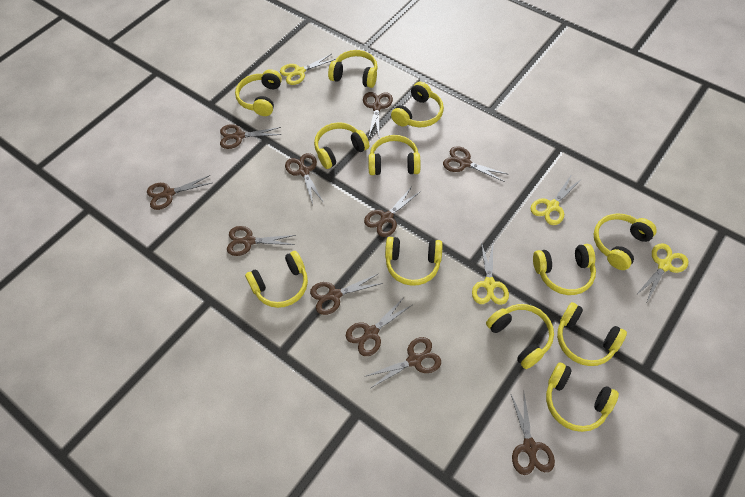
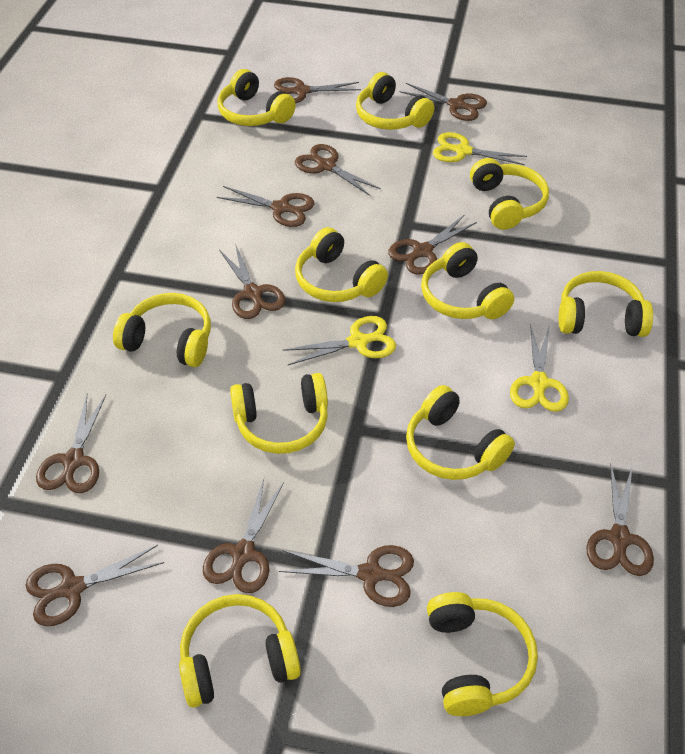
yellow headphones: [235,69,282,116] [245,251,308,308] [314,122,370,169] [328,50,378,88] [368,135,420,175] [385,237,443,286] [391,82,444,127] [486,304,554,369] [533,244,596,295] [546,362,619,432] [557,302,627,366] [594,213,657,270] = 12 -> [113,293,211,367] [179,594,301,708] [217,69,296,126] [230,373,328,454] [295,227,388,302] [356,72,434,130] [406,385,515,480] [421,242,514,319] [427,592,538,716] [470,158,549,230] [559,271,653,337] = 11
yellow scissors: [280,54,336,85] [472,242,509,305] [530,174,582,225] [636,243,688,302] = 4 -> [283,316,396,365] [433,132,527,165] [510,324,569,412] = 3

